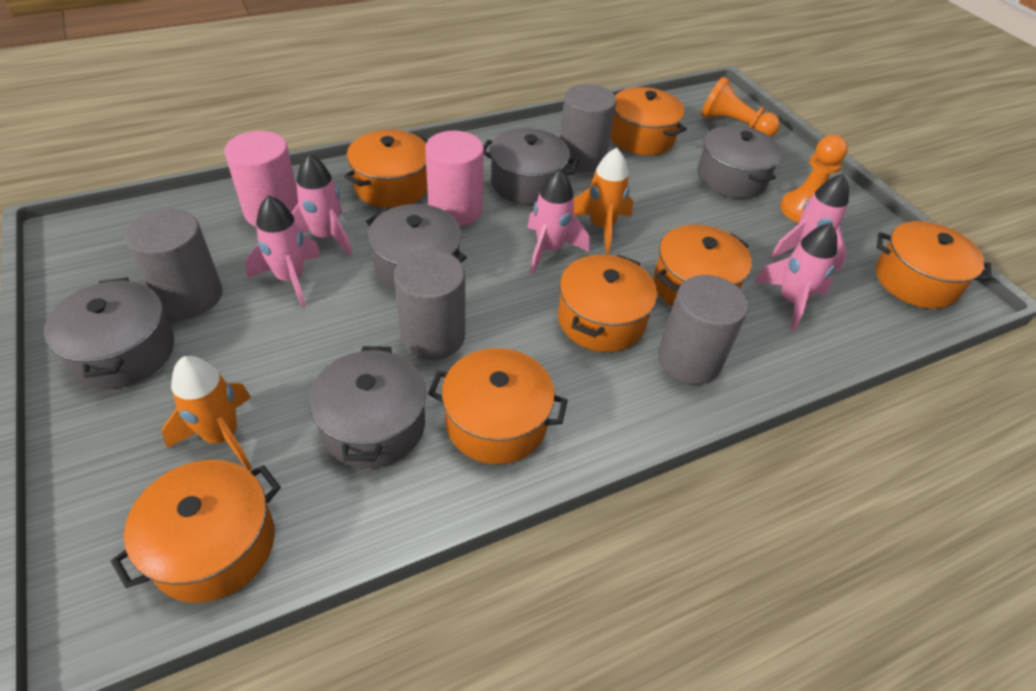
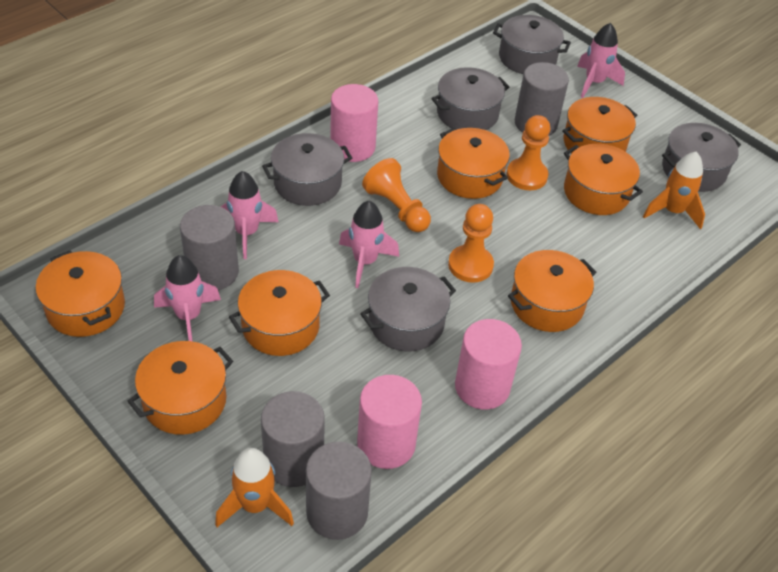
orange pawn: [701,77,780,137] [780,135,848,223] = 2 -> [362,158,431,232] [448,204,494,283] [506,115,550,190] = 3
pink cylinder: [225,131,298,227] [425,131,484,226] = 2 -> [330,84,378,162] [357,375,422,469] [455,319,522,410] = 3
pink rocket: [245,195,321,308] [292,154,353,257] [527,169,589,274] [754,223,837,332] [770,174,849,272] = 5 -> [154,255,221,342] [221,171,279,259] [339,201,399,288] [577,23,625,98] = 4

